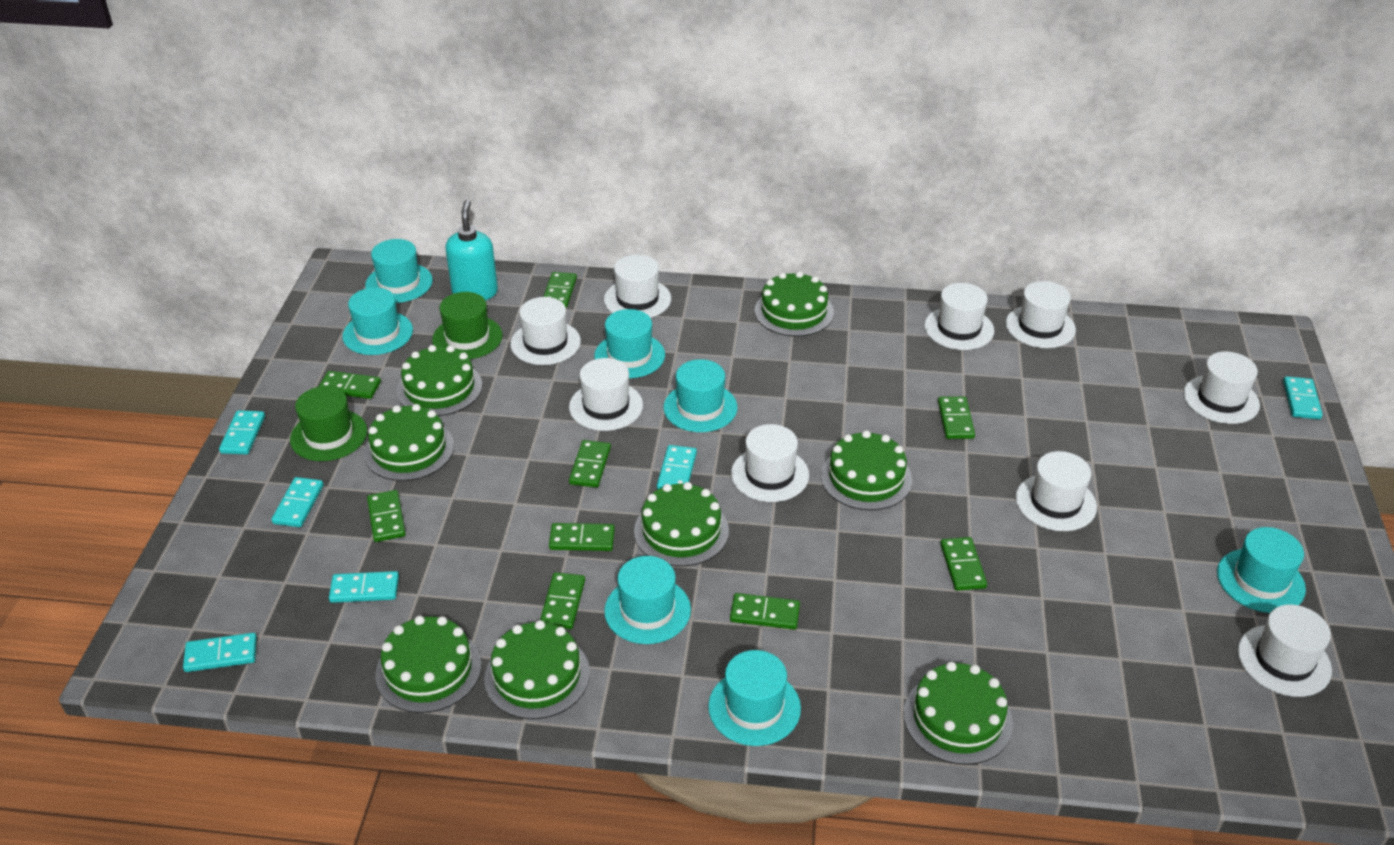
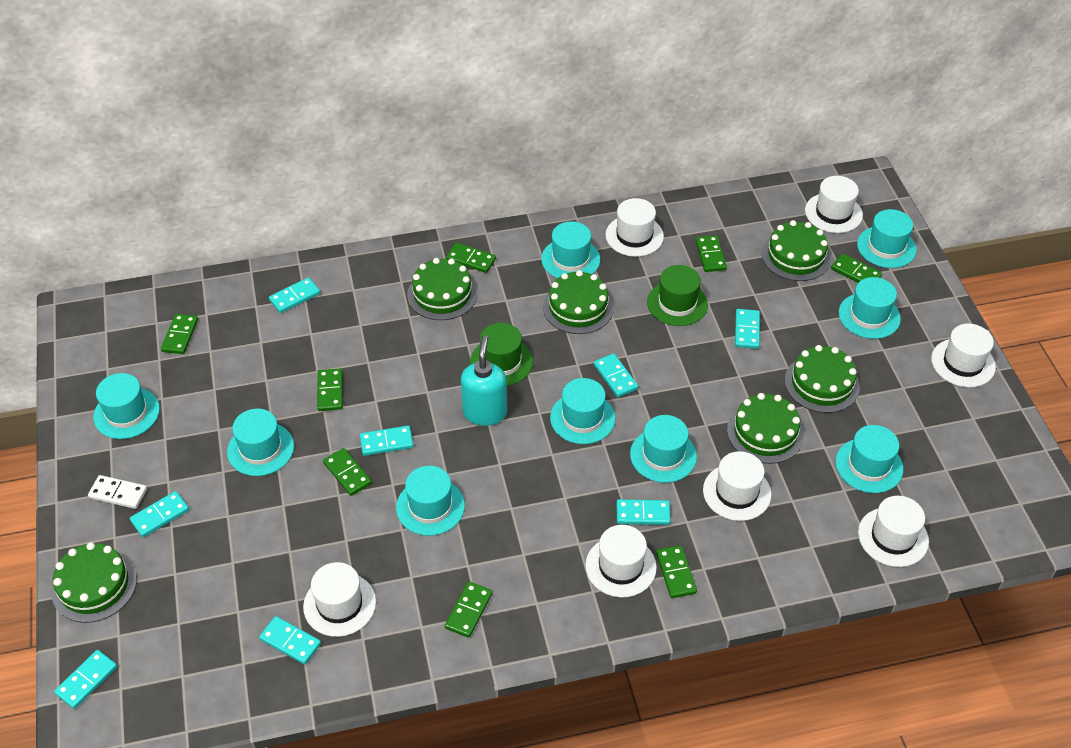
green cake: [364,404,454,481] [375,616,482,713] [397,345,482,416] [484,620,590,719] [634,482,729,567] [755,271,834,337] [821,430,912,511] [904,662,1013,765] = 8 -> [51,542,137,623] [407,258,478,320] [543,270,614,334] [727,393,804,464] [762,220,831,281] [785,345,860,413] = 6
green domino: [318,371,381,399] [367,490,406,542] [540,572,585,629] [543,272,577,308] [549,523,615,551] [569,440,611,488] [730,593,800,630] [938,396,975,439] [940,537,987,591] = 9 -> [161,314,198,354] [317,369,343,411] [323,448,372,496] [445,581,493,638] [446,243,496,273] [656,545,697,598] [695,235,727,272] [831,253,882,283] = 8
turquoise domino: [183,633,257,672] [219,410,265,455] [272,477,324,527] [329,571,399,603] [657,445,697,489] [1283,376,1323,419] = 6 -> [54,650,117,709] [130,491,189,537] [259,616,321,665] [269,277,320,313] [360,426,414,456] [594,353,638,397] [616,499,671,525] [735,309,760,349] = 8
turquoise hat: [342,287,413,355] [365,239,433,303] [594,309,665,378] [604,556,691,644] [664,359,738,432] [708,650,801,746] [1217,527,1306,613] = 7 -> [93,373,160,439] [227,409,294,476] [396,466,465,536] [541,221,600,278] [550,378,615,444] [630,415,697,483] [835,425,903,493] [839,277,901,339] [857,209,917,268] = 9
white domino: none = 0 -> [88,475,147,509] = 1
white hat: [510,297,581,365] [569,358,643,431] [604,255,671,318] [731,424,809,502] [924,283,994,350] [1006,281,1076,348] [1015,451,1097,531] [1183,352,1260,424] [1238,605,1332,697] = 9 -> [303,562,376,637] [585,525,657,597] [605,198,664,257] [703,451,771,521] [805,176,863,233] [858,496,929,567] [931,324,996,387] = 7

